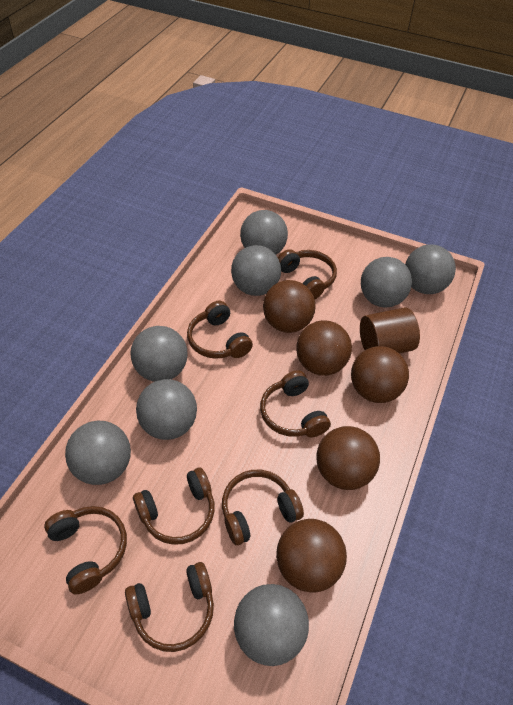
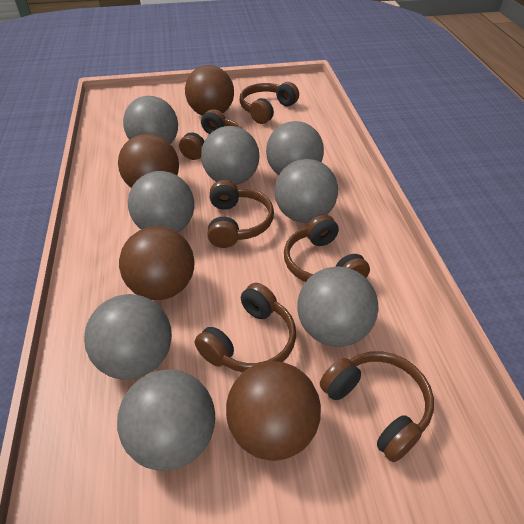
brown ball: [263,280,316,333] [276,519,347,593] [296,320,352,376] [316,426,380,490] [351,346,409,403] = 5 -> [118,134,179,188] [119,226,195,300] [185,65,234,116] [226,361,321,461] = 4
brown cylinder: [360,307,420,354] = 1 -> none = 0
brown headphones: [44,506,127,595] [125,562,214,652] [133,468,215,545] [187,301,253,359] [222,470,304,545] [260,370,331,437] [278,249,337,299] = 7 -> [179,109,241,160] [195,283,296,372] [207,180,274,248] [239,82,299,124] [284,214,370,282] [320,351,434,462] = 6

